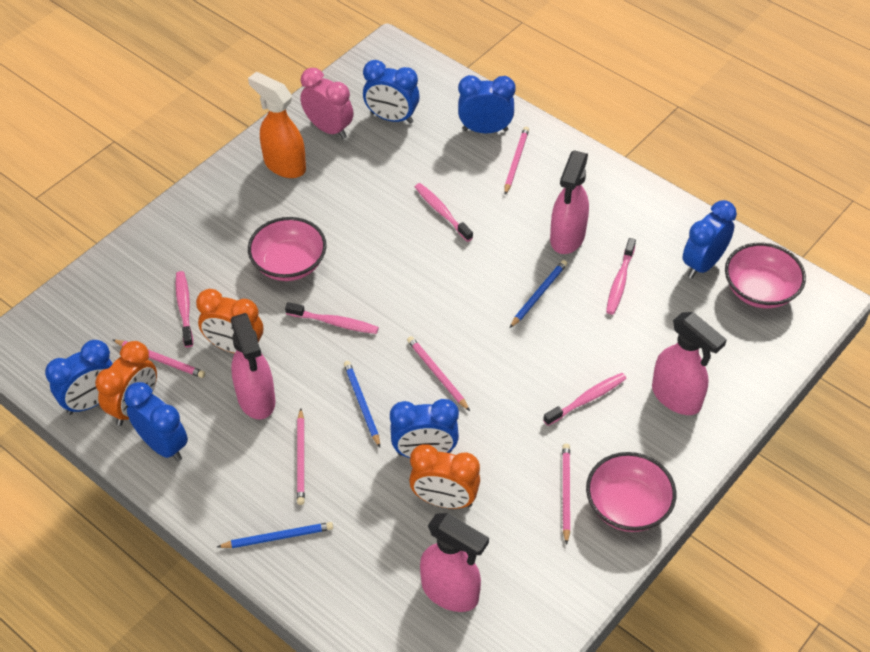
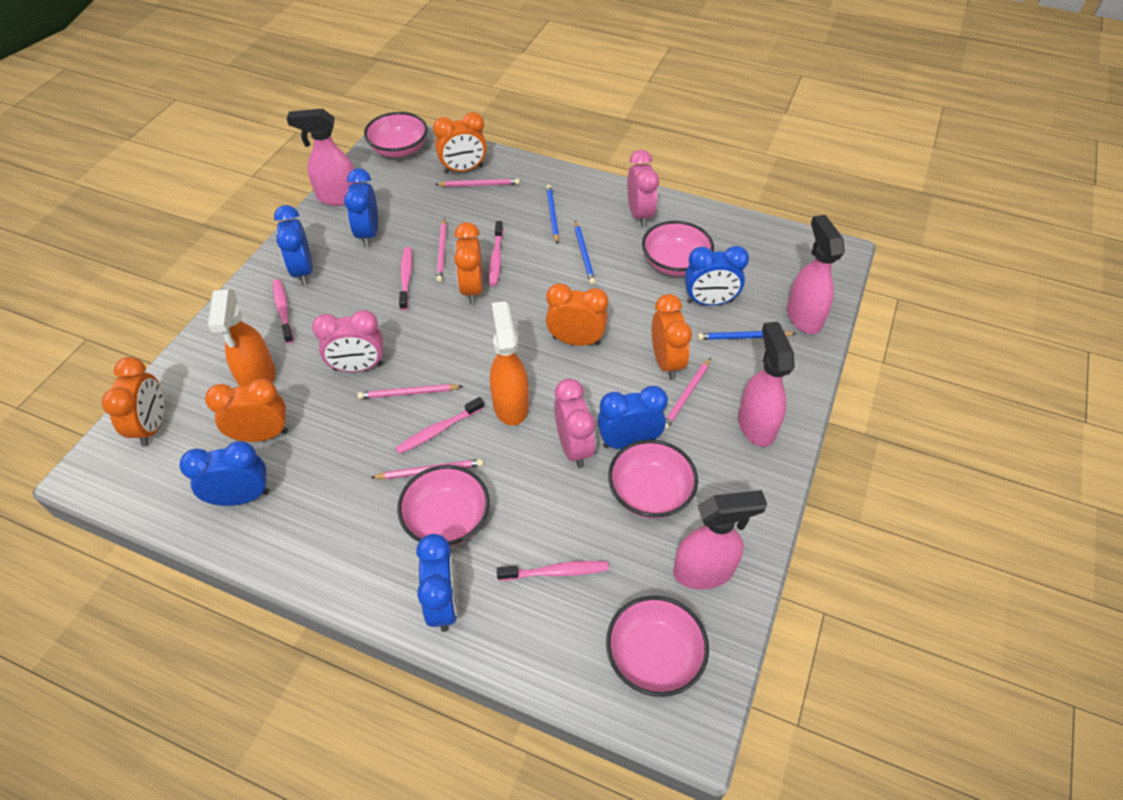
orange clock: [95,341,157,426] [196,289,263,353] [409,444,480,509] = 3 -> [101,357,164,447] [205,379,288,442] [433,112,487,174] [454,222,483,304] [546,283,608,346] [652,294,692,380] = 6
orange spray bottle: [248,72,306,178] = 1 -> [208,289,275,387] [490,301,529,425] = 2
pink bowl: [248,217,326,281] [586,452,676,532] [725,243,806,308] = 3 -> [364,112,428,157] [397,465,490,546] [606,595,709,697] [608,440,698,519] [642,221,714,276] = 5
pink clock: [300,68,353,139] = 1 -> [312,310,383,372] [554,378,596,468] [627,150,659,227] = 3

